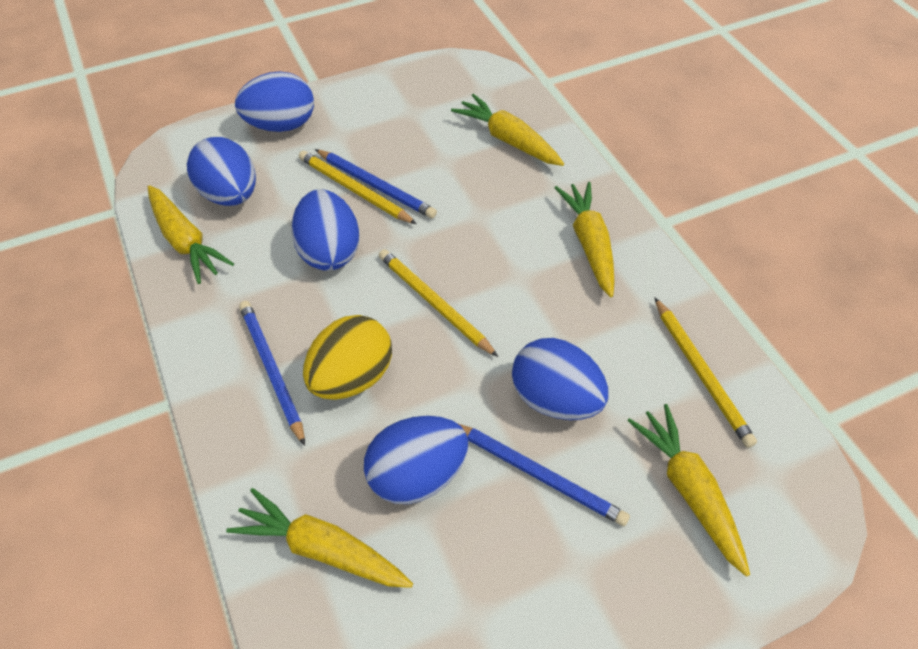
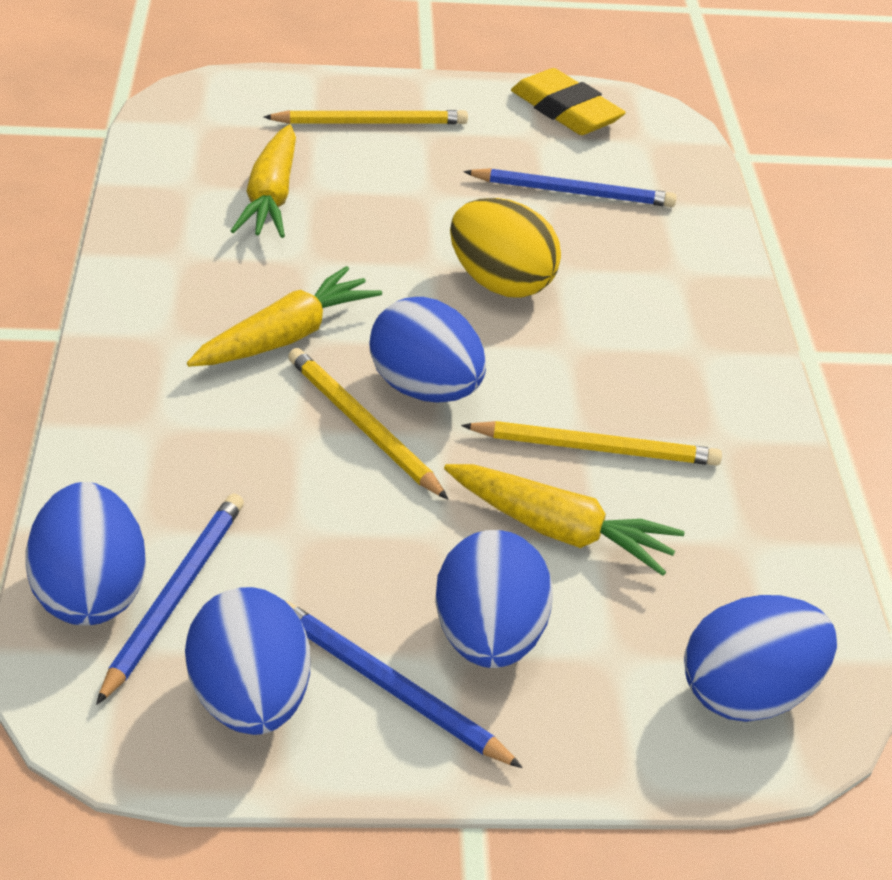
yellow carrot: [148,185,234,284] [226,488,413,588] [451,94,564,166] [555,182,615,297] [627,404,750,577] = 5 -> [187,266,382,367] [231,124,296,238] [444,464,685,576] = 3
yellow eraser: none = 0 -> [511,68,626,135] = 1

